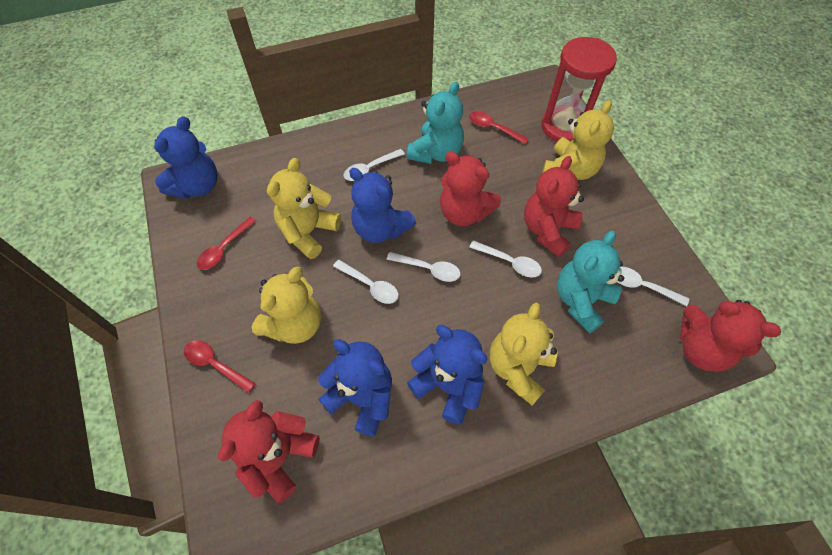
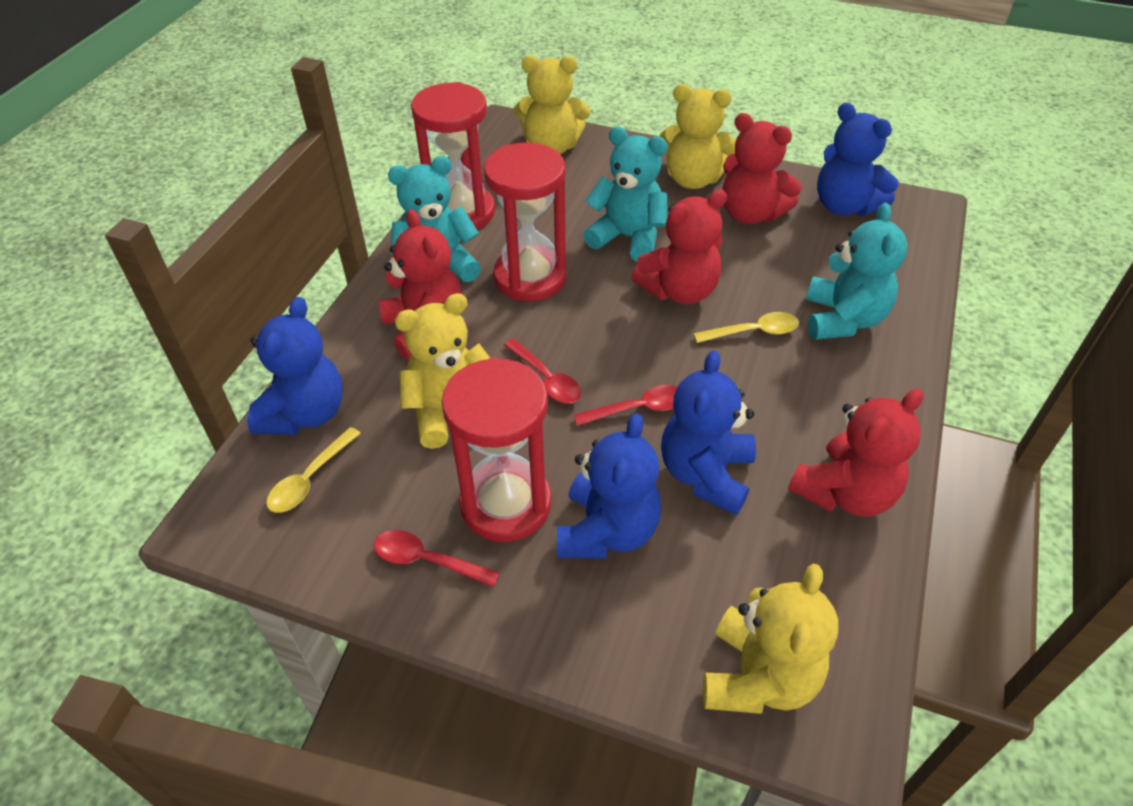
red hourglass: [542,37,617,142] = 1 -> [411,82,495,230] [441,357,551,542] [484,143,567,301] = 3
turquoise teddy bear: [407,82,464,164] [557,231,624,333] = 2 -> [388,156,481,282] [583,127,668,262] [806,203,908,340] = 3
white spoon: [333,260,399,304] [344,149,405,181] [387,252,461,282] [469,240,542,278] [618,267,689,306] = 5 -> none = 0
yellow spoon: none = 0 -> [266,427,361,513] [693,312,799,343] = 2

